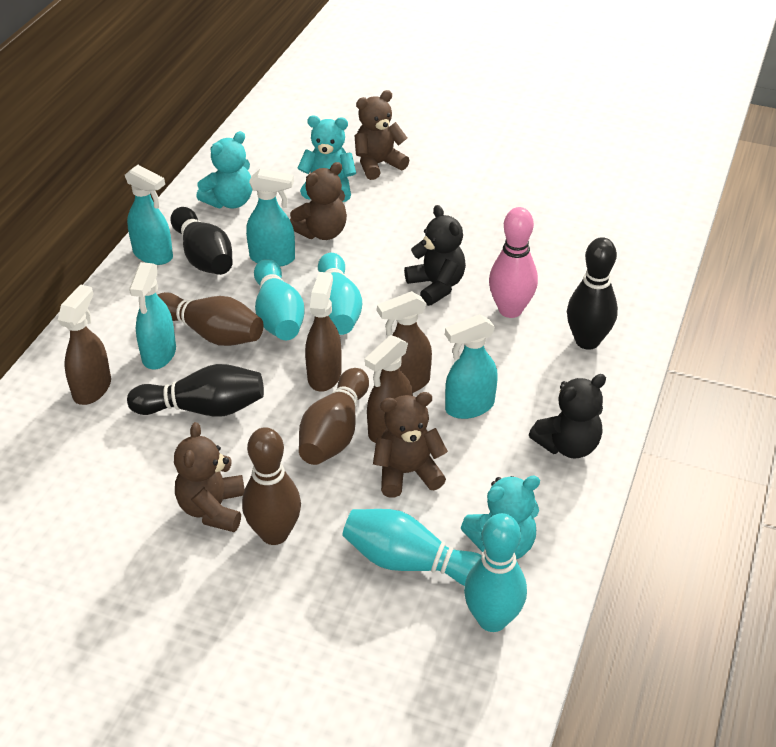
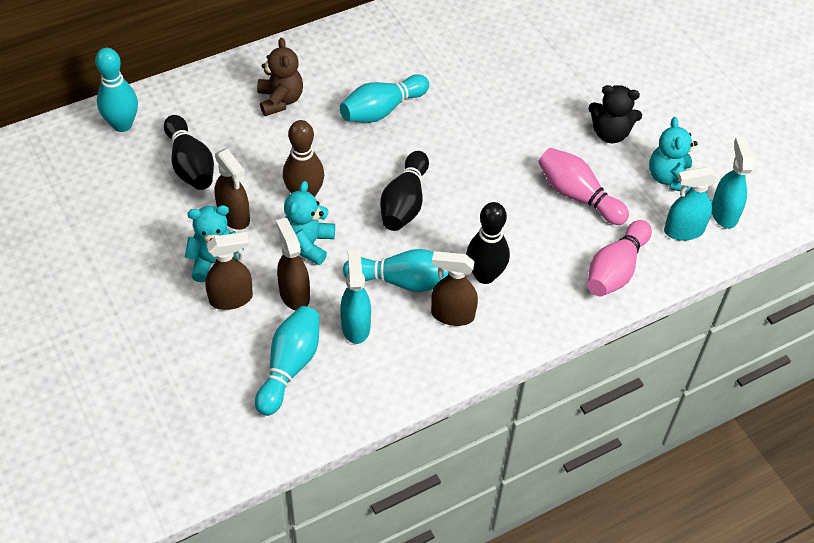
black teddy bear: [404,205,466,306] [529,374,606,458] = 2 -> [588,85,642,143] = 1
brown bowling pin: [157,292,264,346] [242,427,301,545] [299,368,369,465] = 3 -> [283,120,324,197] = 1
brown teddy bear: [174,422,245,532] [290,162,347,240] [354,90,410,180] [373,392,448,498] = 4 -> [257,38,303,116] = 1
pink bowling pin: [489,207,538,318] = 1 -> [538,148,629,225] [587,220,652,296] = 2
turquoise spray bottle: [125,165,173,265] [129,262,176,369] [246,169,295,267] [445,314,498,419] = 4 -> [341,249,371,344] [664,167,718,241] [712,137,754,229] = 3

